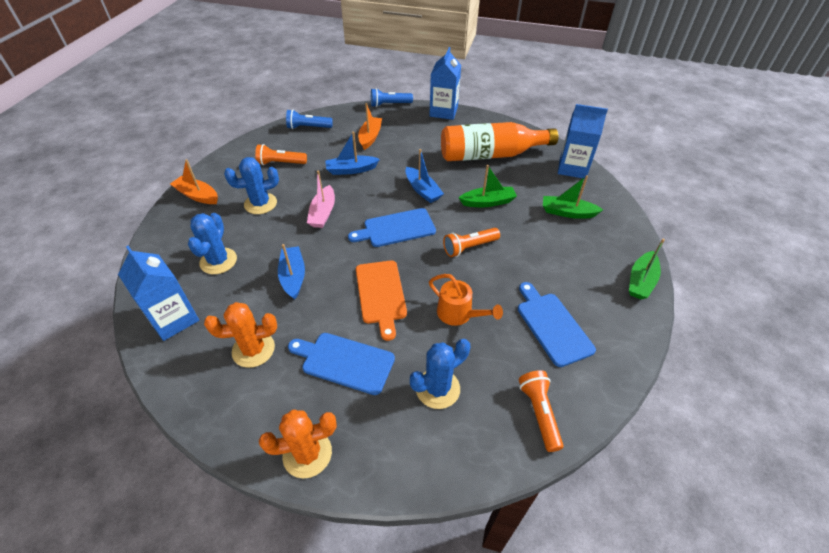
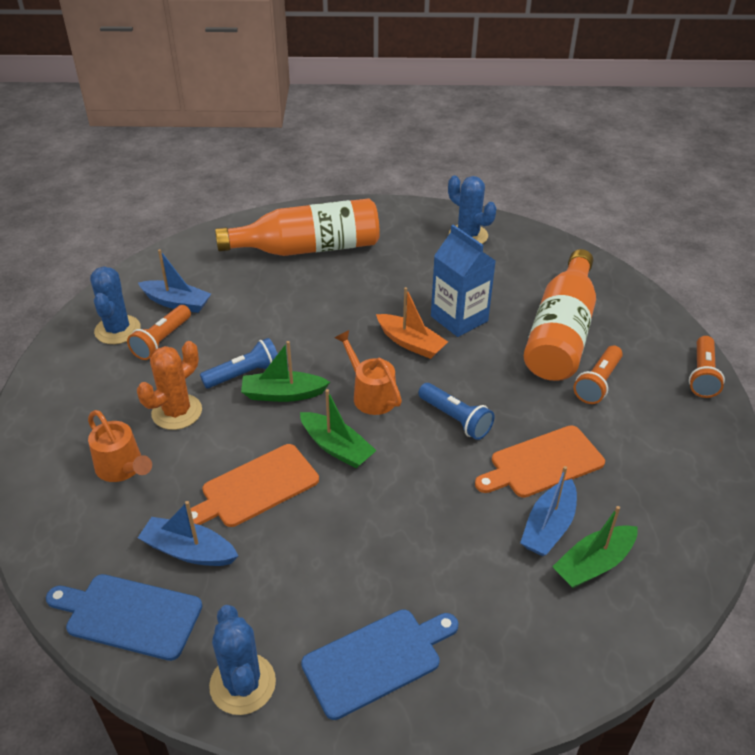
blue carton: [118,246,199,341] [429,47,461,120] [558,104,608,179] = 3 -> [431,225,496,337] = 1
blue cutting board: [288,333,395,395] [348,208,436,247] [518,282,596,367] = 3 -> [46,574,202,661] [301,609,458,720] = 2
orange boat: [170,159,218,204] [358,103,382,150] = 2 -> [376,287,448,359] = 1
orange bottle: [441,122,558,161] = 1 -> [215,198,380,256] [524,249,596,381] = 2
orange cactus: [204,302,277,368] [259,409,337,479] = 2 -> [137,341,202,430] = 1
orange cutting board: [356,260,407,341] = 1 -> [191,444,319,527] [475,425,605,498] = 2
orange watering can: [429,274,503,326] = 1 -> [88,410,152,482] [335,330,402,415] = 2
pink boat: [307,171,335,228] = 1 -> none = 0

